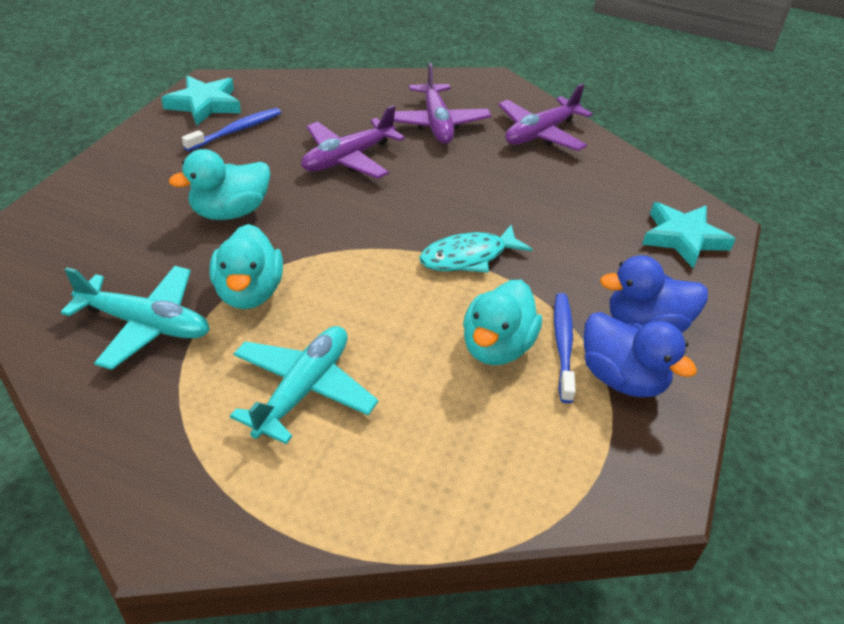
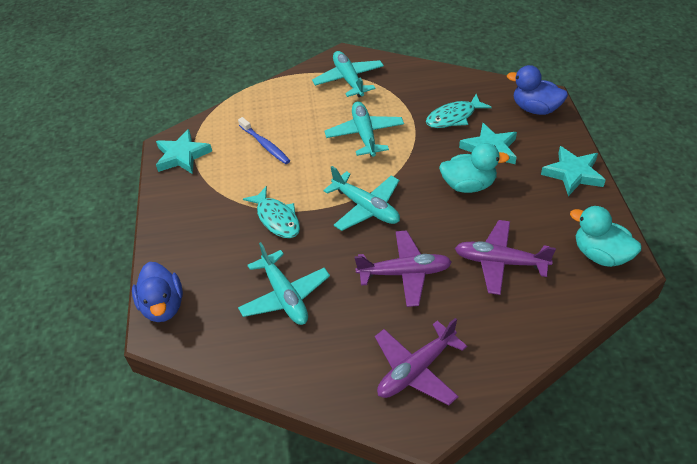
blue toothbrush: [182,108,281,151] [554,293,576,403] = 2 -> [238,117,290,164] = 1
turquoise duck: [169,149,271,220] [210,224,283,309] [463,280,542,365] = 3 -> [439,143,510,193] [570,206,642,267] = 2
turquoise fish: [419,225,532,273] = 1 -> [243,186,300,238] [426,94,492,128] = 2
turquoise plane: [61,266,210,370] [230,326,378,444] = 2 -> [238,242,330,325] [312,51,384,97] [323,166,400,231] [325,102,404,157] = 4
turquoise star: [161,75,241,126] [642,202,736,269] = 2 -> [156,129,212,174] [459,123,517,164] [541,146,606,196] = 3

